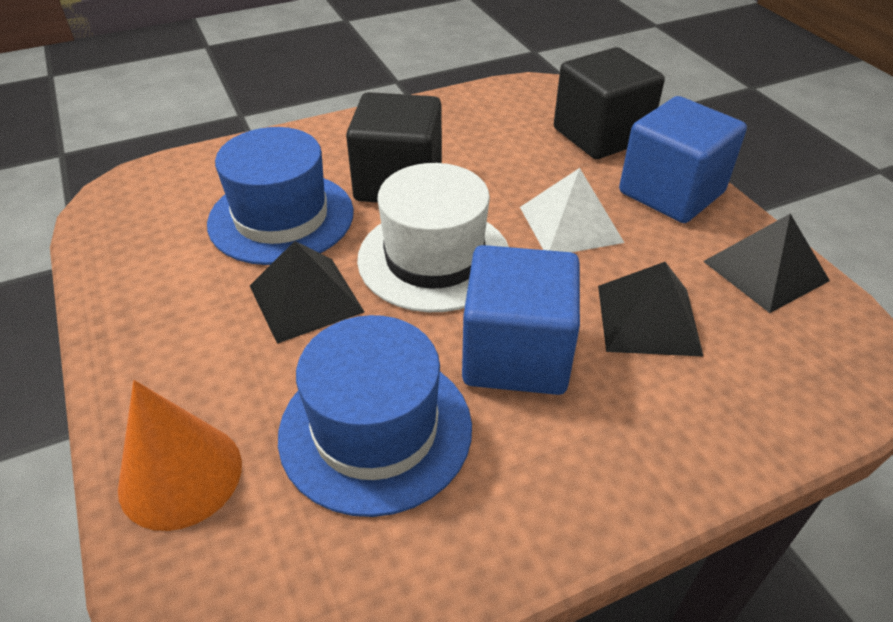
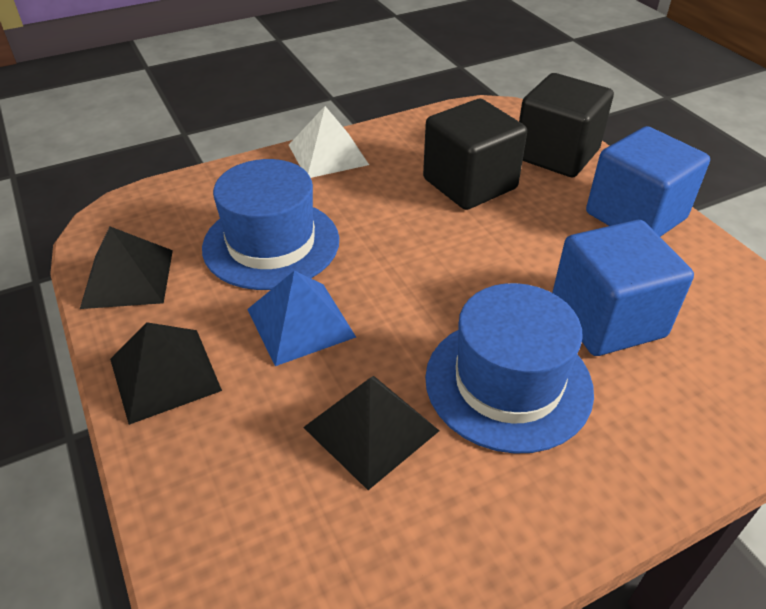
blue pyramid: none = 0 -> [247,271,356,366] = 1
orange cone: [118,380,242,531] = 1 -> none = 0
white hat: [357,163,509,312] = 1 -> none = 0

